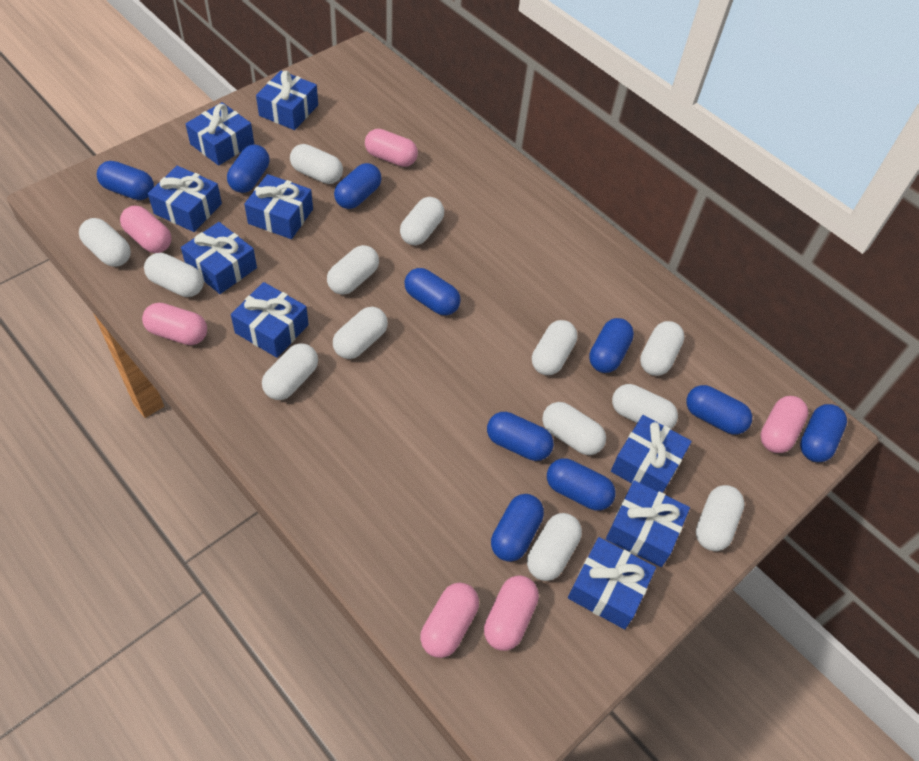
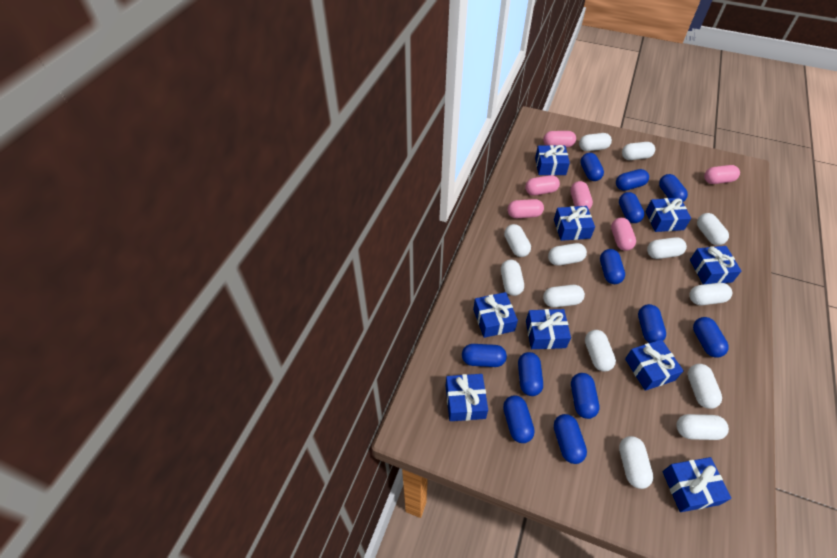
blue capsule: [97,161,154,200] [227,144,269,193] [334,163,382,209] [404,268,461,315] [487,412,554,461] [491,494,544,562] [547,458,616,511] [589,318,634,373] [686,385,752,435] [800,404,847,462] = 10 -> [462,344,507,367] [503,395,535,443] [518,352,543,396] [554,414,587,464] [571,373,600,419] [581,153,604,181] [600,249,625,284] [616,169,649,191] [619,192,645,223] [638,304,666,343] [659,174,688,202] [693,317,729,358] = 12

